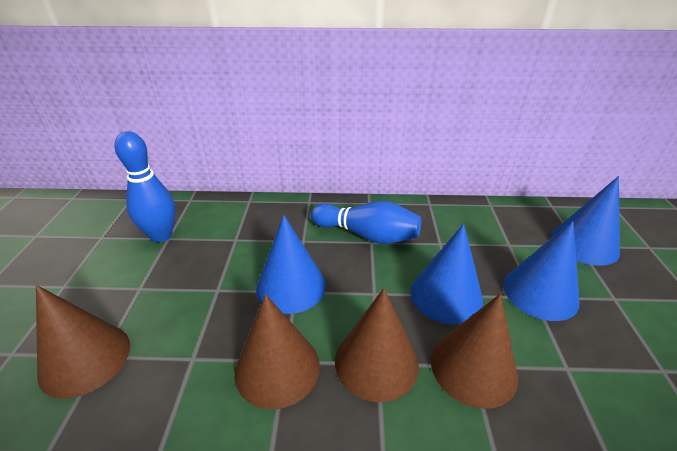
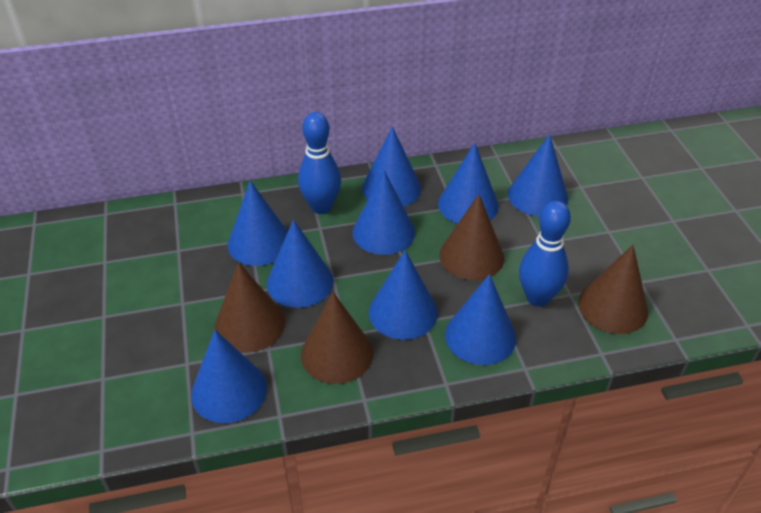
blue cone: [256,215,326,314] [410,224,483,324] [503,221,579,321] [551,176,620,266] = 4 -> [191,330,267,423] [228,181,288,266] [267,220,334,308] [353,170,415,255] [362,126,421,207] [369,250,438,340] [438,143,499,224] [445,274,516,365] [508,134,568,216] = 9

